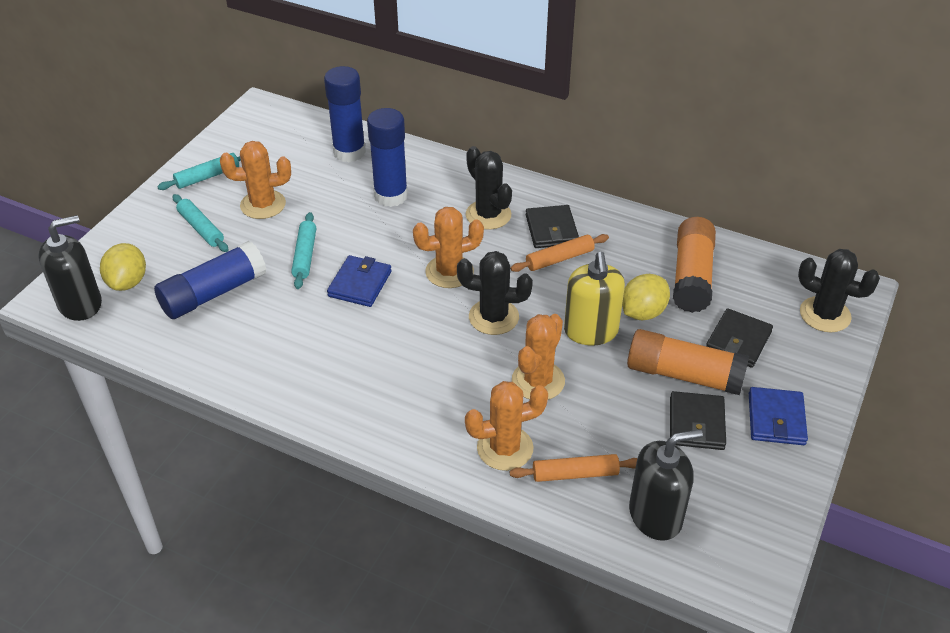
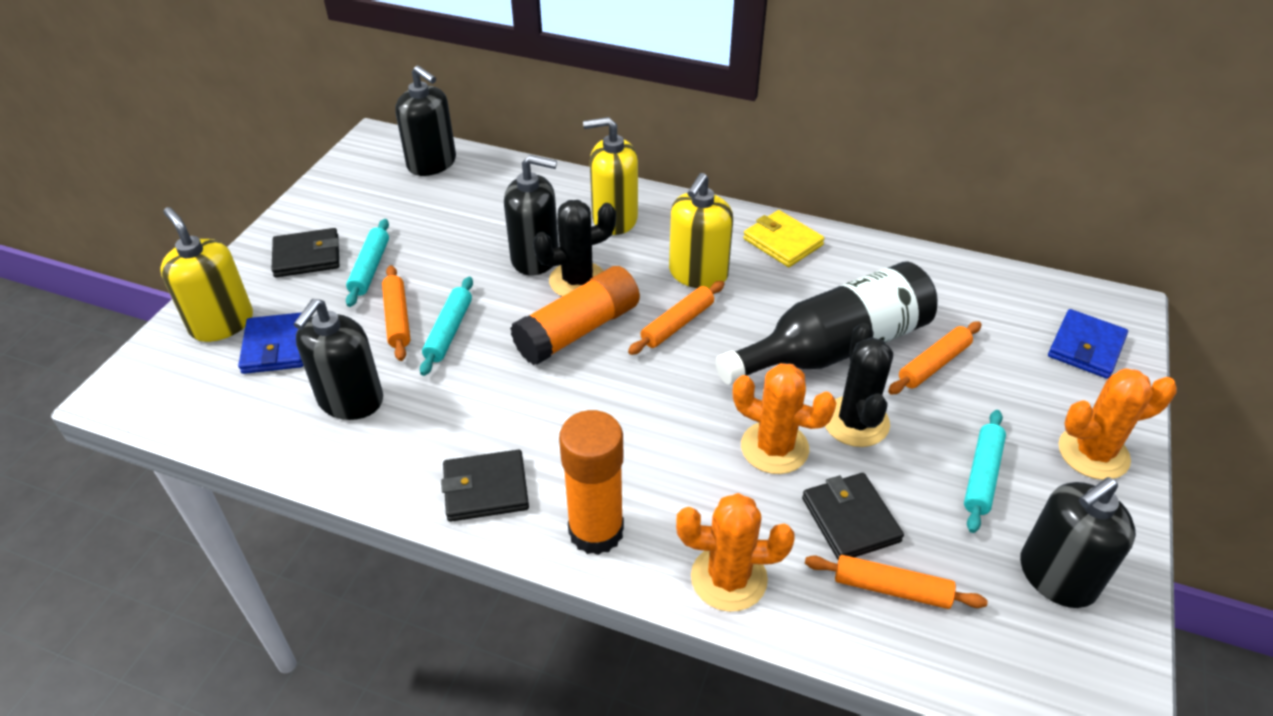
black bottle: none = 0 -> [716,261,938,385] = 1
black cactus: [457,251,533,335] [466,146,512,230] [798,249,880,332] = 3 -> [533,200,616,297] [825,323,893,447] = 2
black soap dispenser: [38,215,102,321] [629,429,703,541] = 2 -> [293,299,383,420] [395,65,456,176] [504,155,559,275] [1020,477,1136,608] = 4
blue glue stick: [154,241,266,319] [324,66,366,162] [367,108,408,207] = 3 -> none = 0
orange cactus: [220,141,291,219] [413,207,484,288] [465,381,548,471] [512,314,565,400] = 4 -> [676,493,795,612] [733,363,836,474] [1059,368,1177,480] = 3
orange rolling pin: [510,234,609,272] [510,454,637,482] = 2 -> [382,265,410,361] [628,281,725,355] [805,555,988,609] [888,321,982,395] = 4
yellow lemon: [100,243,146,291] [622,274,670,320] = 2 -> none = 0
yellow soap dispenser: [564,252,625,346] = 1 -> [160,207,253,342] [583,117,638,235] [669,173,733,288] = 3
yellow wallet: none = 0 -> [743,210,825,267] = 1

